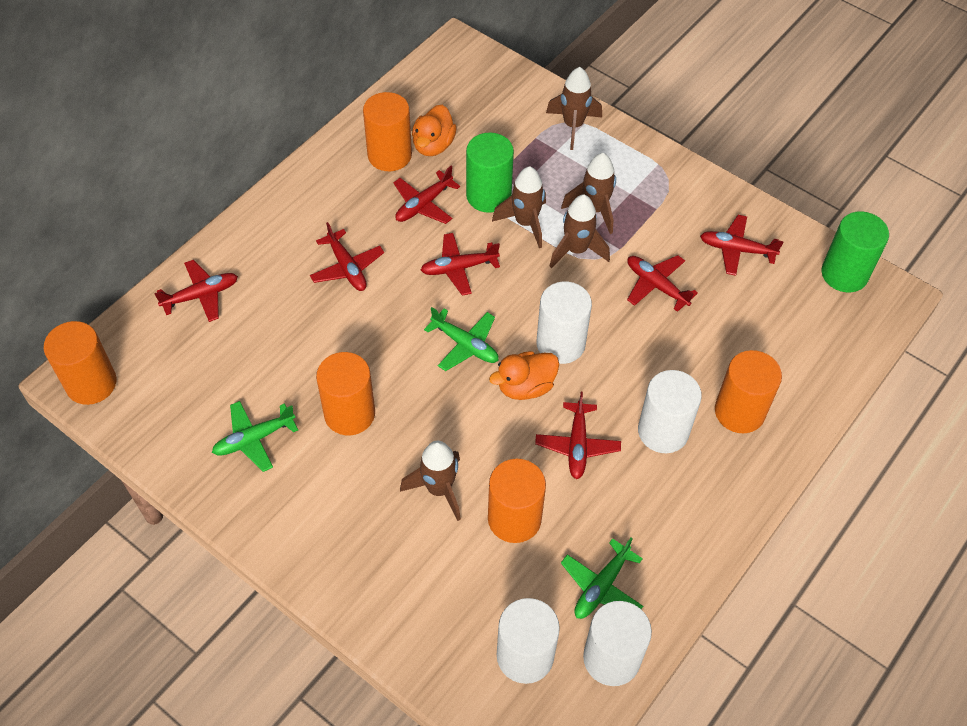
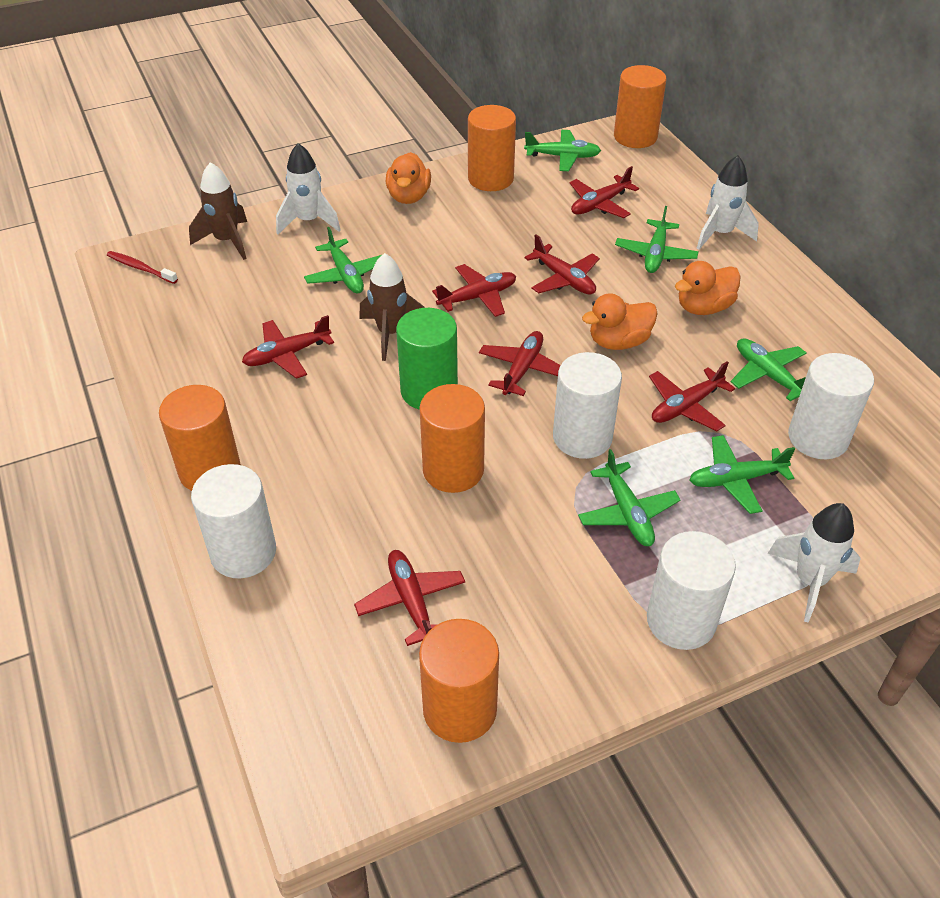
brown rocket: [400,441,461,521] [492,166,546,248] [546,67,602,150] [549,195,610,268] [561,153,616,234] = 5 -> [189,162,247,260] [359,253,425,361] = 2
green cylinder: [466,133,514,213] [822,211,889,292] = 2 -> [396,308,458,410] = 1
green plane: [212,401,298,472] [424,307,499,371] [561,538,643,619] = 3 -> [304,227,382,294] [524,130,601,171] [578,449,680,546] [615,206,698,273] [689,435,795,514] [731,338,807,401] = 6
orange duck: [412,105,457,156] [489,351,559,400] = 2 -> [386,152,431,204] [582,293,658,350] [675,261,741,315] = 3
red toothbrush: none = 0 -> [107,251,178,284] = 1
white rocket: none = 0 -> [276,143,340,234] [696,155,759,250] [768,503,861,623] = 3

